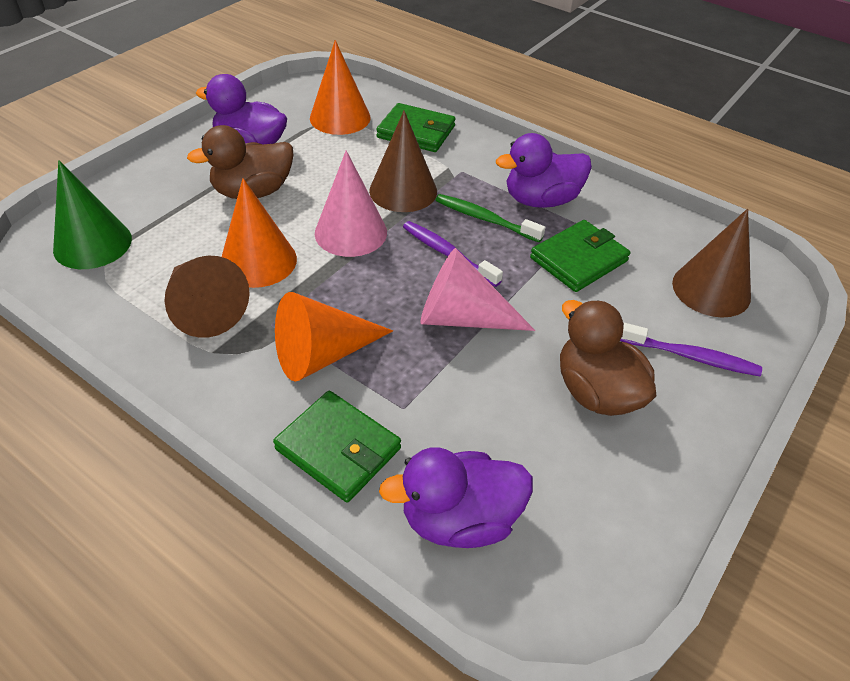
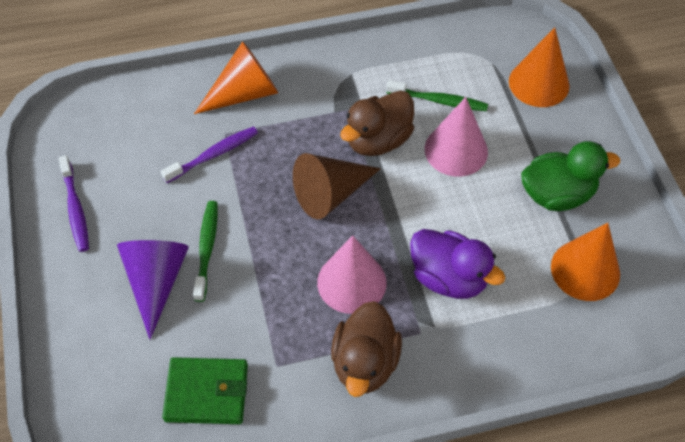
brown cone: [165,255,250,338] [369,111,437,212] [672,209,751,318] = 3 -> [293,153,381,219] = 1
green cone: [53,160,132,269] = 1 -> none = 0
green duck: none = 0 -> [521,141,620,211] = 1
green toothbrush: [436,194,545,242] = 1 -> [193,201,218,302] [386,80,488,111] = 2
green wallet: [273,391,401,502] [376,103,456,152] [530,220,630,292] = 3 -> [162,357,248,424] = 1
purple cone: none = 0 -> [117,240,189,339] = 1
purple duck: [196,74,287,144] [379,447,533,548] [496,133,592,208] = 3 -> [410,229,505,299] = 1

